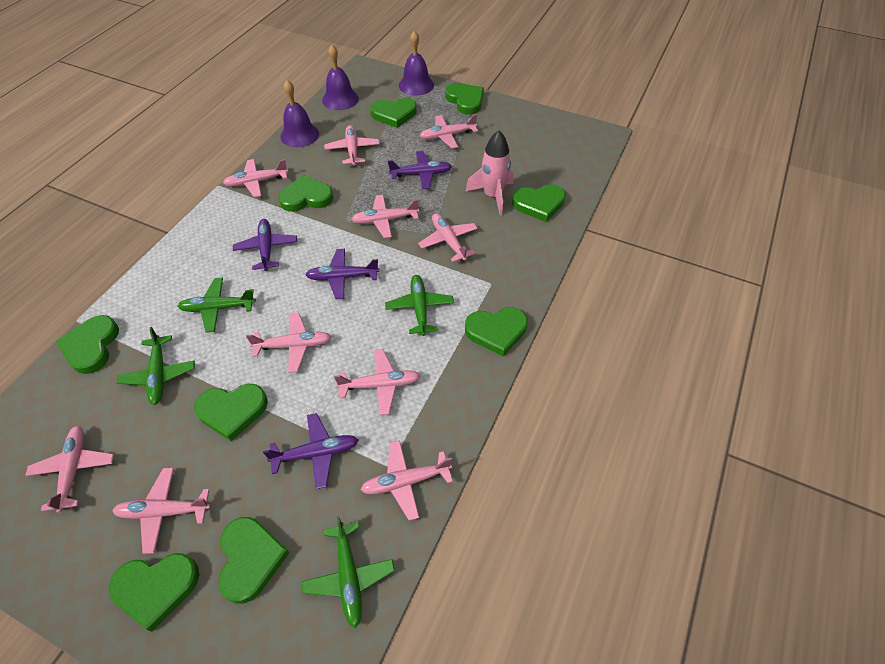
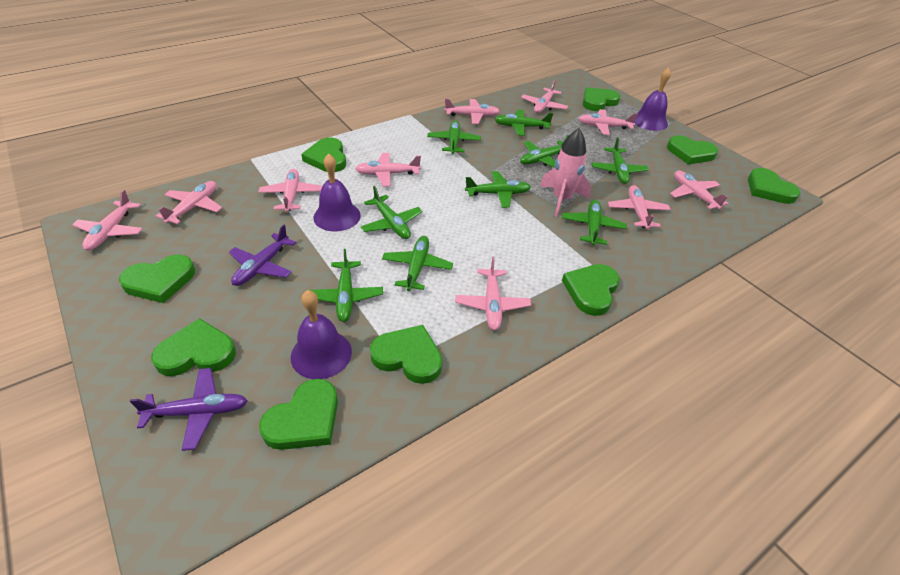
green plane: [117,327,195,405] [177,278,256,333] [301,516,395,628] [385,275,454,336] = 4 -> [310,249,383,322] [361,186,422,239] [382,236,453,291] [427,120,481,154] [465,171,531,208] [495,109,553,136] [520,135,569,168] [562,200,627,246] [592,137,649,184] = 9
purple plane: [233,219,297,271] [263,413,358,489] [305,249,379,299] [388,151,452,189] = 4 -> [130,368,248,451] [229,225,296,286] = 2

